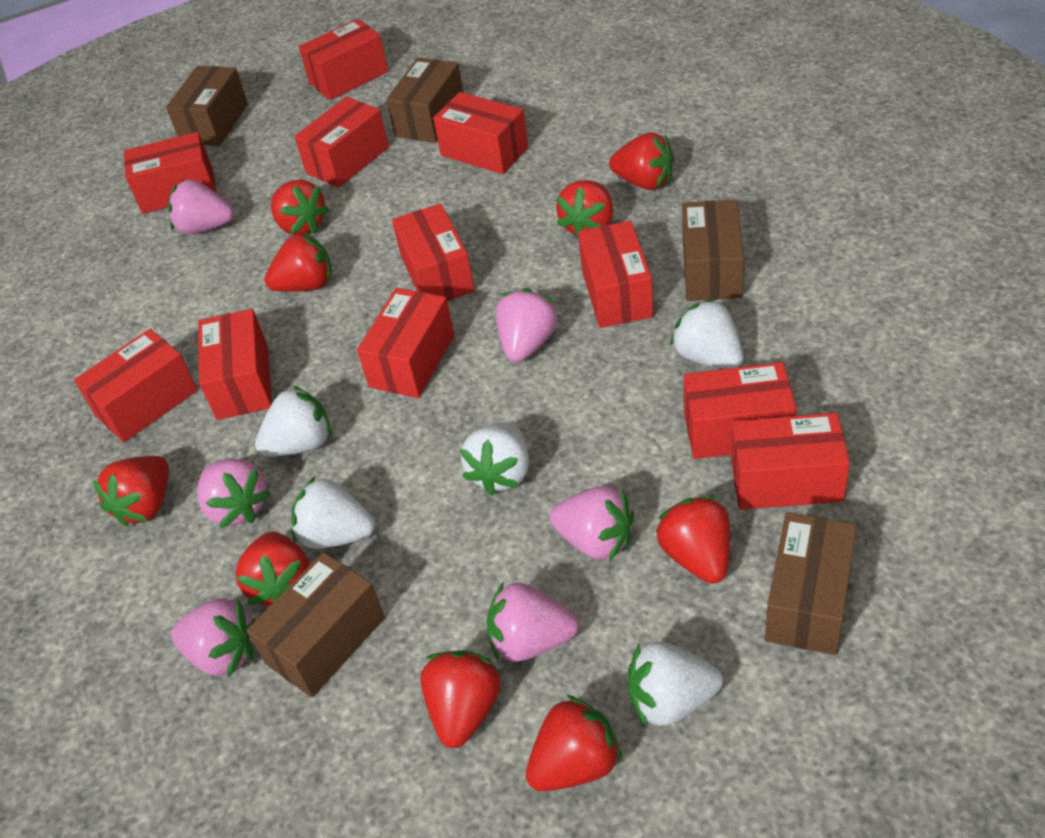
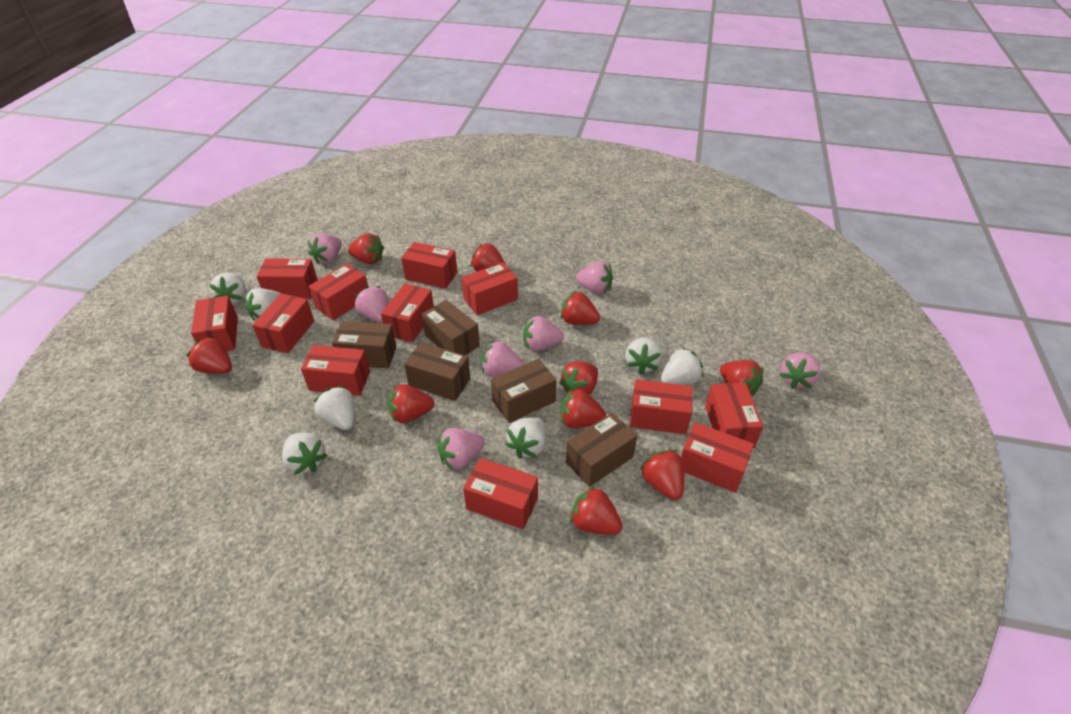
pink strawberry: [168,179,234,234] [171,598,256,677] [198,459,271,528] [487,583,579,662] [496,288,558,362] [550,486,634,561] = 6 -> [307,233,342,265] [354,286,388,323] [437,428,485,470] [481,340,524,377] [523,316,564,351] [576,261,613,294] [780,352,821,389] = 7
red box: [74,329,198,442] [124,132,216,214] [198,309,272,420] [294,97,389,188] [299,19,388,100] [357,288,455,398] [392,203,475,301] [433,92,528,174] [578,221,654,328] [683,362,796,459] [731,413,850,510] = 11 -> [191,296,238,351] [252,293,314,353] [257,258,318,299] [301,345,370,396] [309,264,368,320] [381,283,434,343] [401,242,457,289] [462,262,518,315] [463,458,538,529] [630,379,693,434] [681,422,754,493] [705,382,763,448] = 12
red strawberry: [93,456,169,527] [236,532,310,606] [264,232,332,292] [271,180,329,235] [420,650,501,748] [526,695,622,791] [556,180,613,239] [609,132,674,190] [656,496,730,584] = 9 -> [186,336,232,374] [348,233,384,264] [388,384,435,423] [470,243,506,271] [559,361,598,395] [561,291,600,325] [561,388,606,428] [570,486,623,535] [640,450,684,500] [720,360,763,396] = 10
white strawberry: [255,385,331,457] [291,476,375,549] [460,422,529,495] [627,642,723,727] [670,298,744,369] = 5 -> [209,273,246,304] [244,288,280,321] [282,433,327,475] [313,386,355,430] [505,417,546,459] [625,337,662,375] [661,347,703,385] = 7

